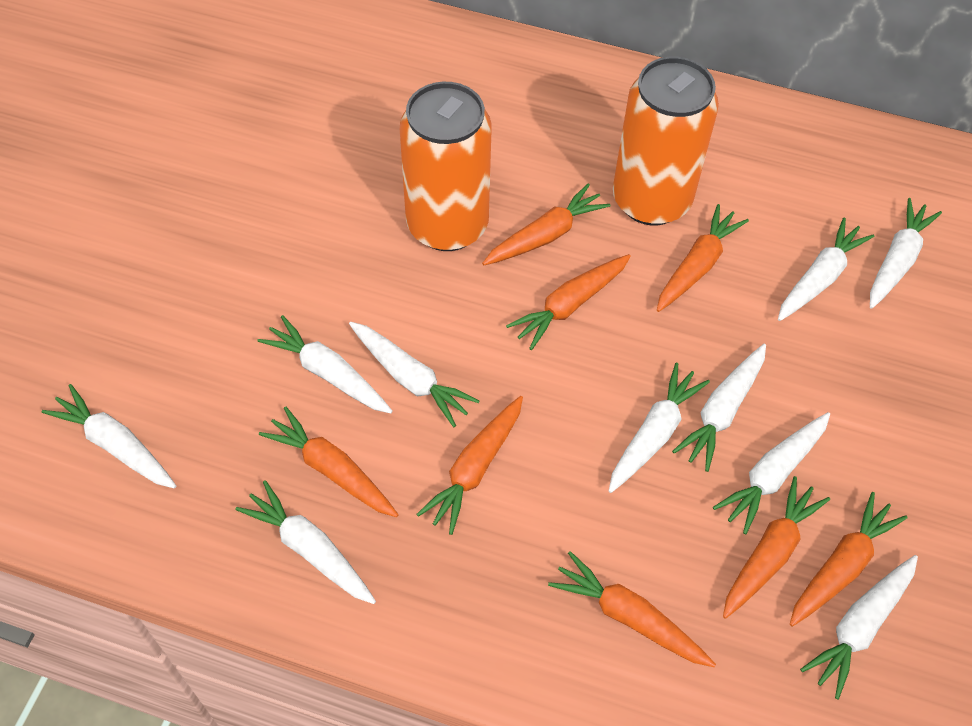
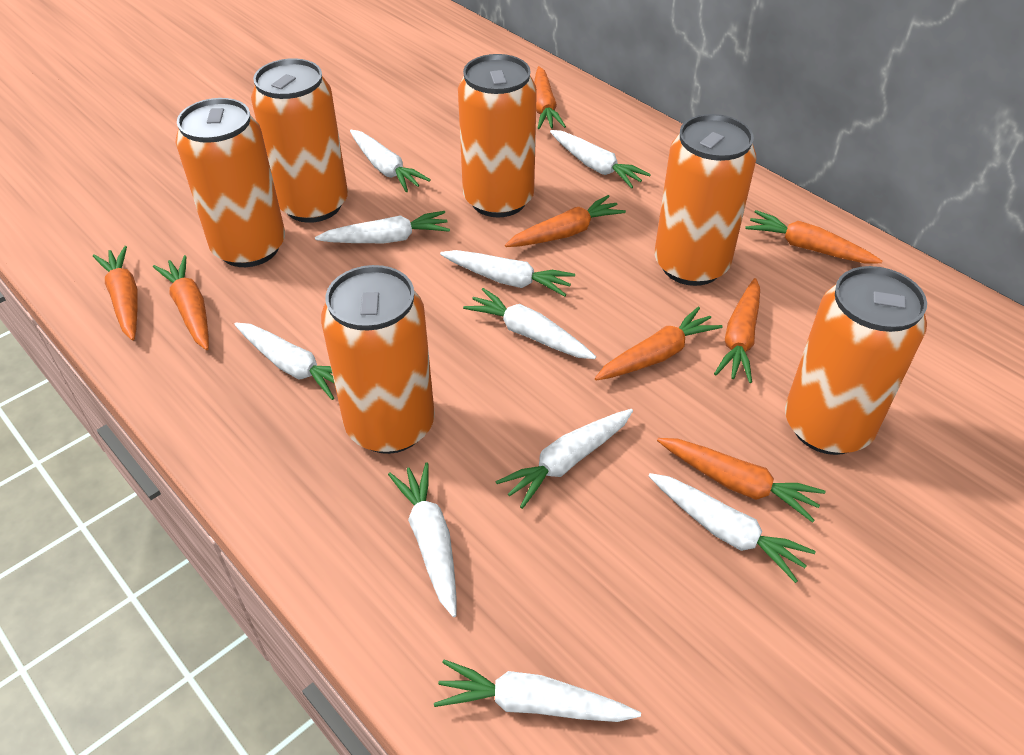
orange can: [400,82,492,251] [613,57,719,225] = 2 -> [176,98,285,267] [251,58,348,223] [321,265,435,454] [458,54,537,217] [655,114,756,286] [785,266,927,455] = 6

